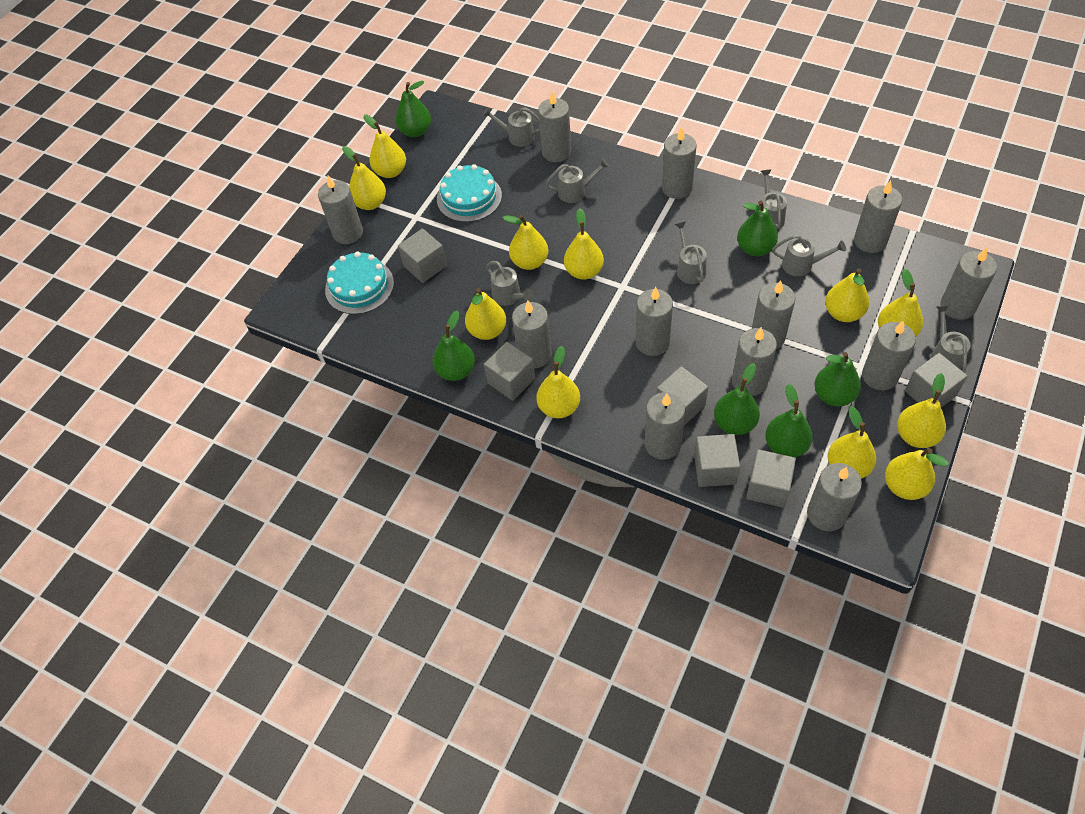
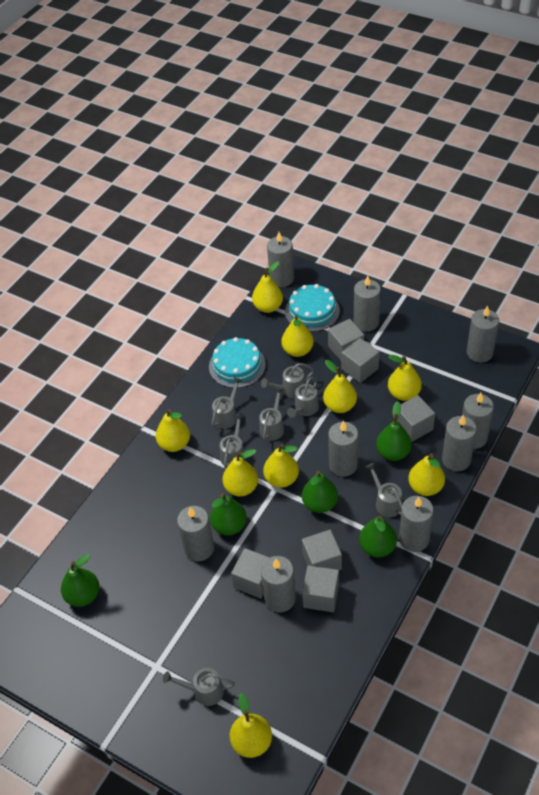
green pear: [396,81,431,137] [432,311,475,381] [714,363,760,435] [737,200,778,256] [765,384,813,457] [814,352,861,407] = 6 -> [61,554,100,607] [210,493,247,535] [302,471,338,513] [359,515,397,557] [376,401,412,461] = 5
grey candle: [318,175,363,244] [512,300,552,369] [538,91,571,162] [636,287,673,356] [645,392,685,460] [662,127,696,199] [732,327,777,396] [752,280,795,349] [807,463,862,531] [854,180,902,253] [862,320,916,390] [940,248,997,320] = 12 -> [177,506,214,561] [261,556,296,612] [267,232,294,287] [328,421,358,477] [354,275,381,332] [399,496,434,552] [442,415,477,471] [462,393,494,449] [466,306,499,363] = 9
yellow pear: [342,146,386,210] [364,115,406,178] [465,288,506,340] [502,215,548,270] [536,346,580,418] [564,208,604,280] [825,269,869,322] [827,406,876,479] [878,269,923,337] [885,448,949,500] [897,373,946,448] = 11 -> [156,409,190,452] [223,449,258,497] [230,693,272,758] [252,261,283,313] [263,444,299,488] [281,314,314,357] [323,360,357,413] [388,355,422,401] [408,453,445,496] = 9

